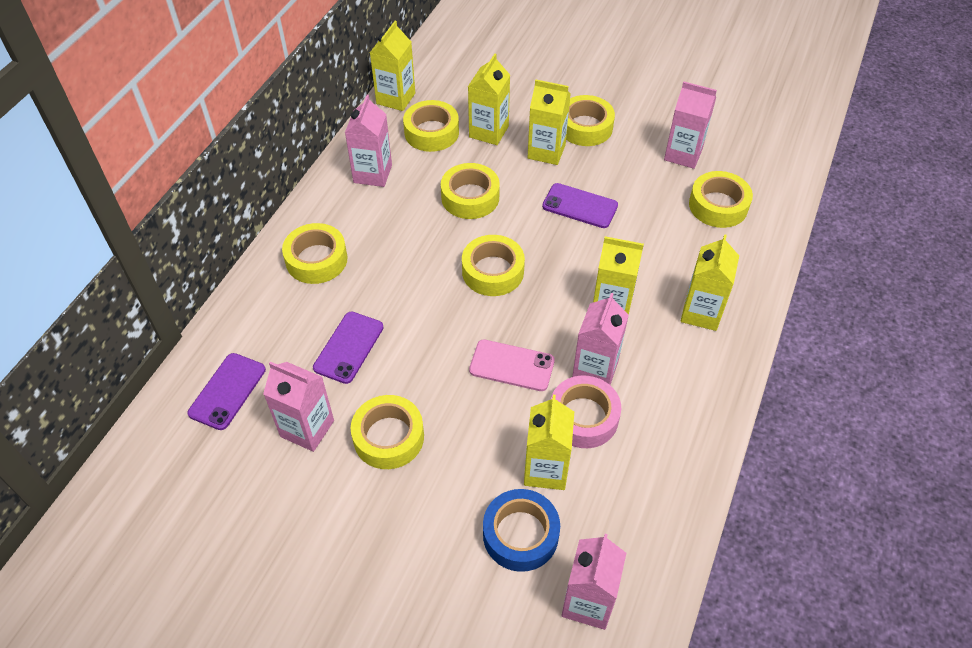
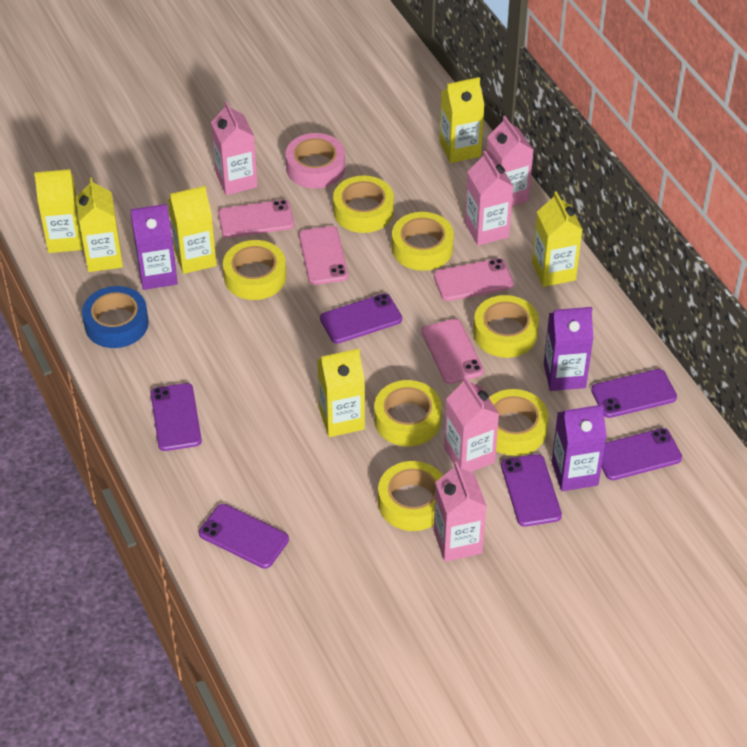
pink phone: [469,340,555,391] = 1 -> [218,200,294,238] [299,226,348,285] [422,319,484,384] [434,258,514,301] = 4
purple carton: none = 0 -> [130,204,178,290] [544,307,593,391] [552,405,607,491] = 3
purple phone: [188,353,266,430] [313,312,384,384] [542,183,618,228] = 3 -> [151,383,202,451] [199,504,289,569] [320,293,402,344] [501,454,562,527] [591,369,677,418] [601,428,682,480] = 6

